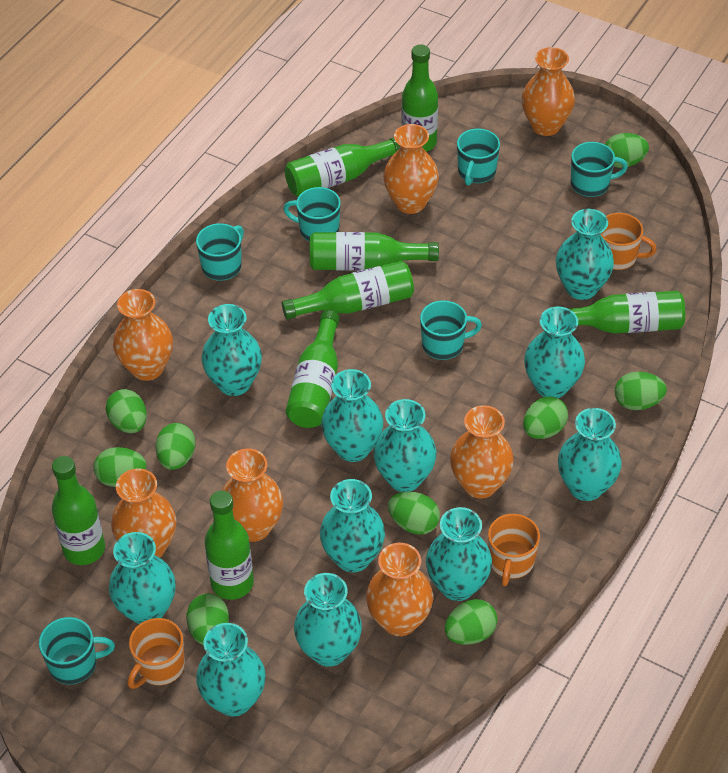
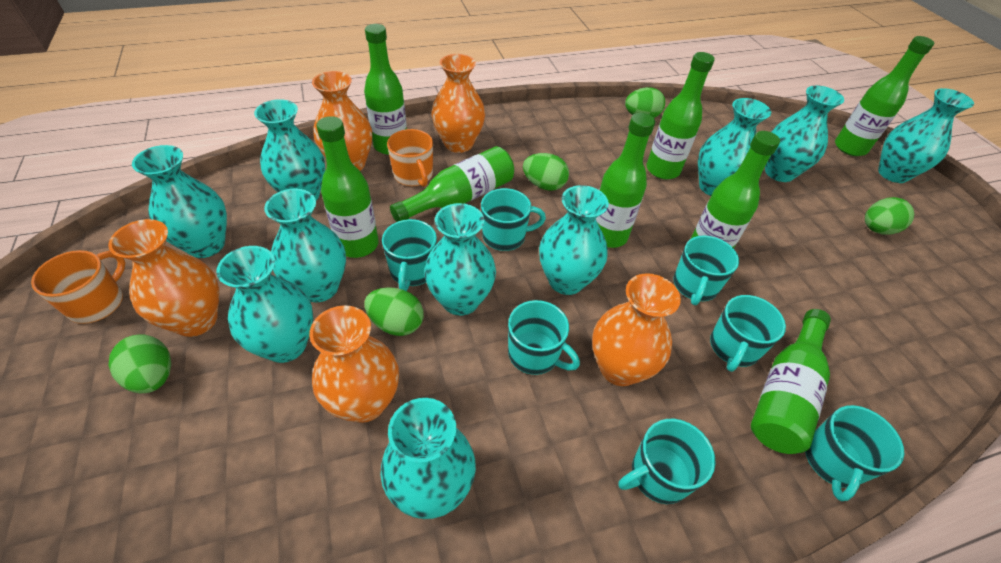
green egg: [94,447,147,487] [106,389,147,433] [155,423,196,470] [186,593,229,645] [388,492,440,535] [445,599,498,645] [523,396,568,439] [605,133,649,168] [615,372,667,410] = 9 -> [108,334,171,393] [365,287,423,336] [523,153,569,191] [625,87,665,118] [865,197,914,235] = 5
orange mug: [127,618,185,689] [488,514,540,586] [601,213,657,270] = 3 -> [31,250,125,324] [387,129,433,187] = 2
orange vase: [111,468,176,558] [113,289,173,381] [222,449,283,542] [366,543,433,636] [383,124,439,214] [450,405,514,499] [522,47,575,136] = 7 -> [108,219,219,337] [309,305,399,423] [312,71,372,171] [432,54,485,153] [592,273,681,386] = 5
turquoise mug: [39,617,115,685] [196,223,244,281] [283,187,341,242] [420,300,482,360] [457,129,500,186] [571,142,628,197] = 6 -> [382,219,437,291] [481,188,546,251] [508,300,580,375] [618,419,716,504] [673,235,739,305] [710,295,786,372] [805,405,905,501] = 7
turquoise vase: [109,532,176,624] [196,623,266,717] [202,304,262,396] [294,573,362,667] [320,479,385,572] [321,369,383,462] [373,399,437,492] [426,507,492,601] [524,307,585,398] [556,209,614,300] [558,408,622,501] = 11 -> [132,145,227,258] [216,246,313,363] [254,99,325,201] [264,188,346,302] [380,398,476,519] [424,203,496,316] [539,185,609,295] [698,98,771,196] [765,86,844,182] [878,88,974,183] = 10

